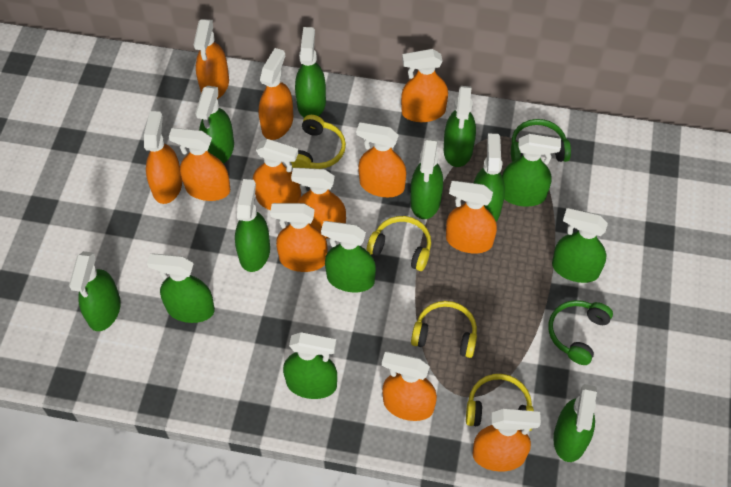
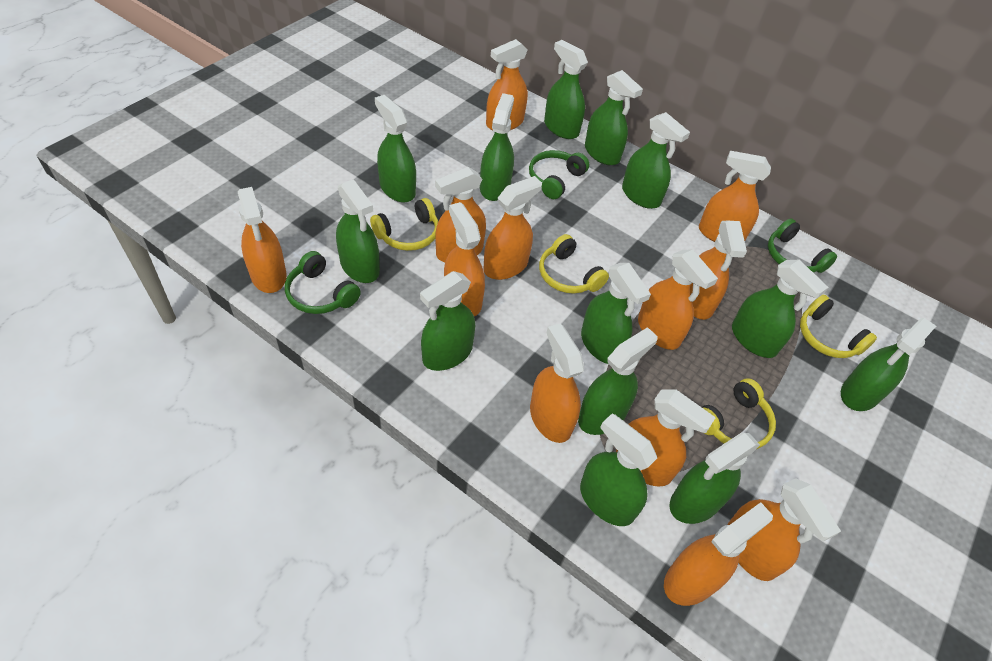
green headphones: [511,119,571,162] [548,300,613,365] = 2 -> [285,251,361,314] [529,150,589,199] [768,218,837,273] = 3

